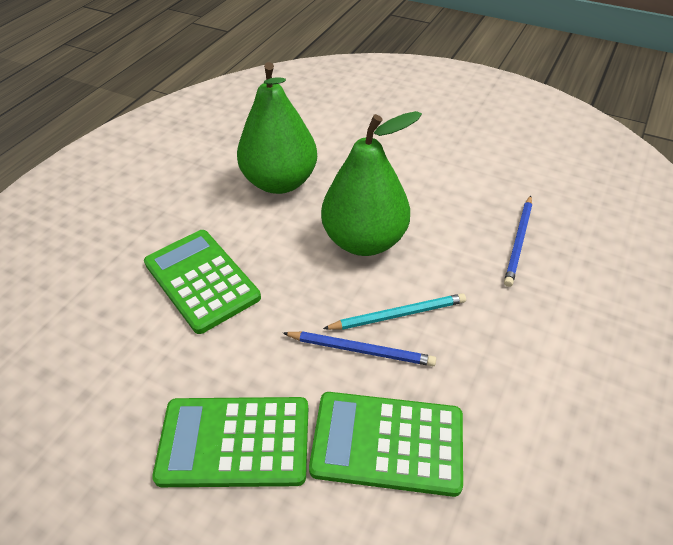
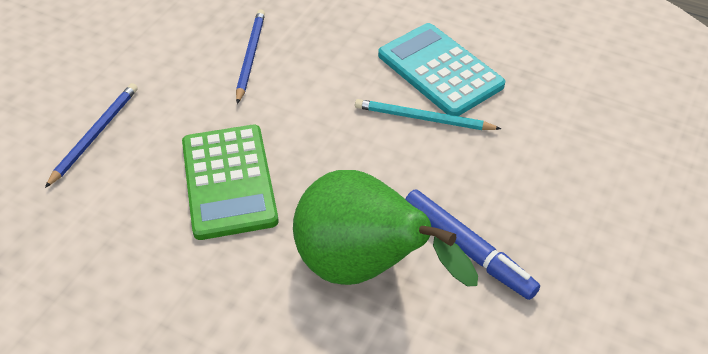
blue marker: none = 0 -> [405,189,540,300] = 1
green calculator: [144,230,261,334] [152,397,308,487] [309,392,463,497] = 3 -> [182,125,279,240] = 1
green pear: [237,62,317,194] [321,111,422,256] = 2 -> [293,170,478,286] = 1
turquoise calculator: none = 0 -> [378,23,505,116] = 1

